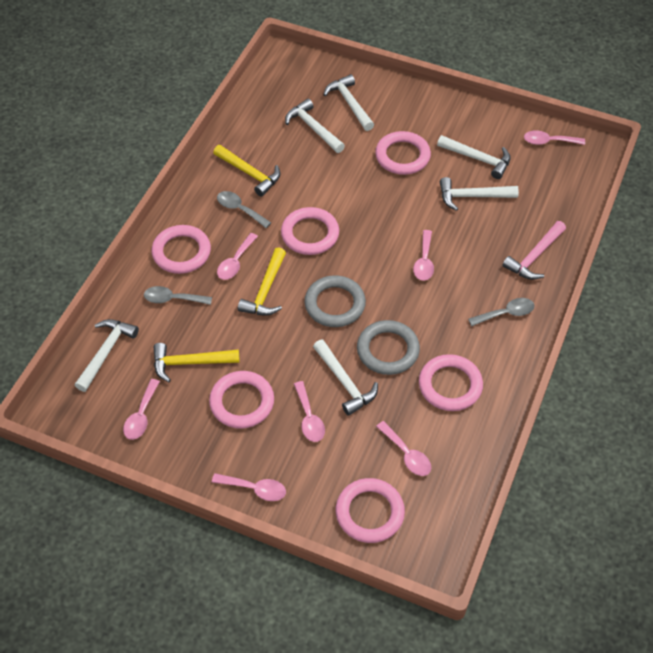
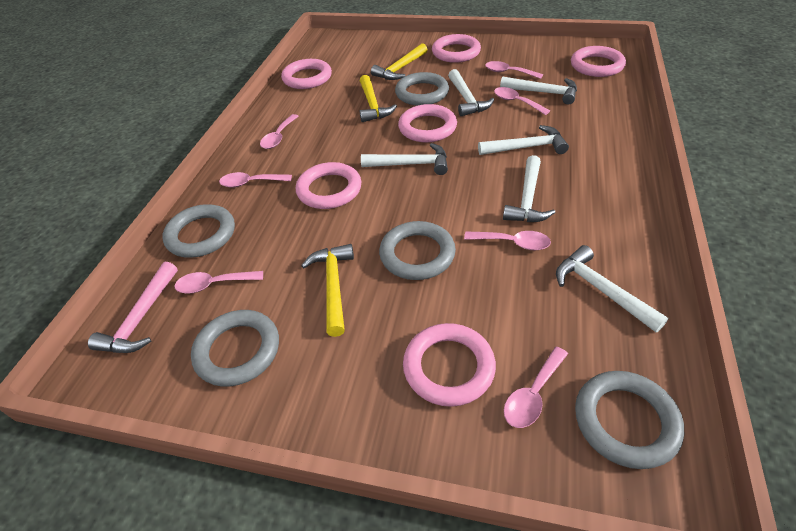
grey ring: [305,275,366,327] [357,320,420,375] = 2 -> [162,204,235,258] [191,310,279,387] [379,221,456,280] [395,72,449,106] [575,371,684,469] = 5
grey spoon: [144,286,212,305] [217,191,271,228] [468,298,535,326] = 3 -> none = 0

